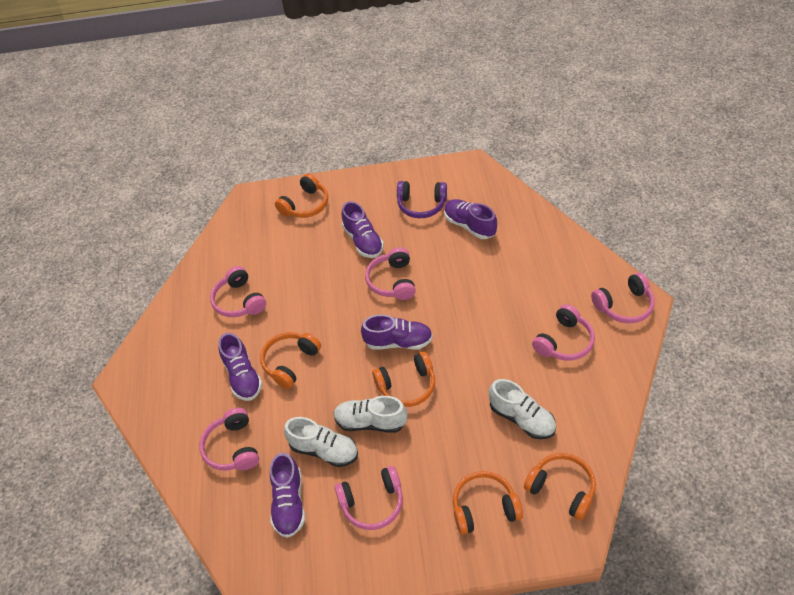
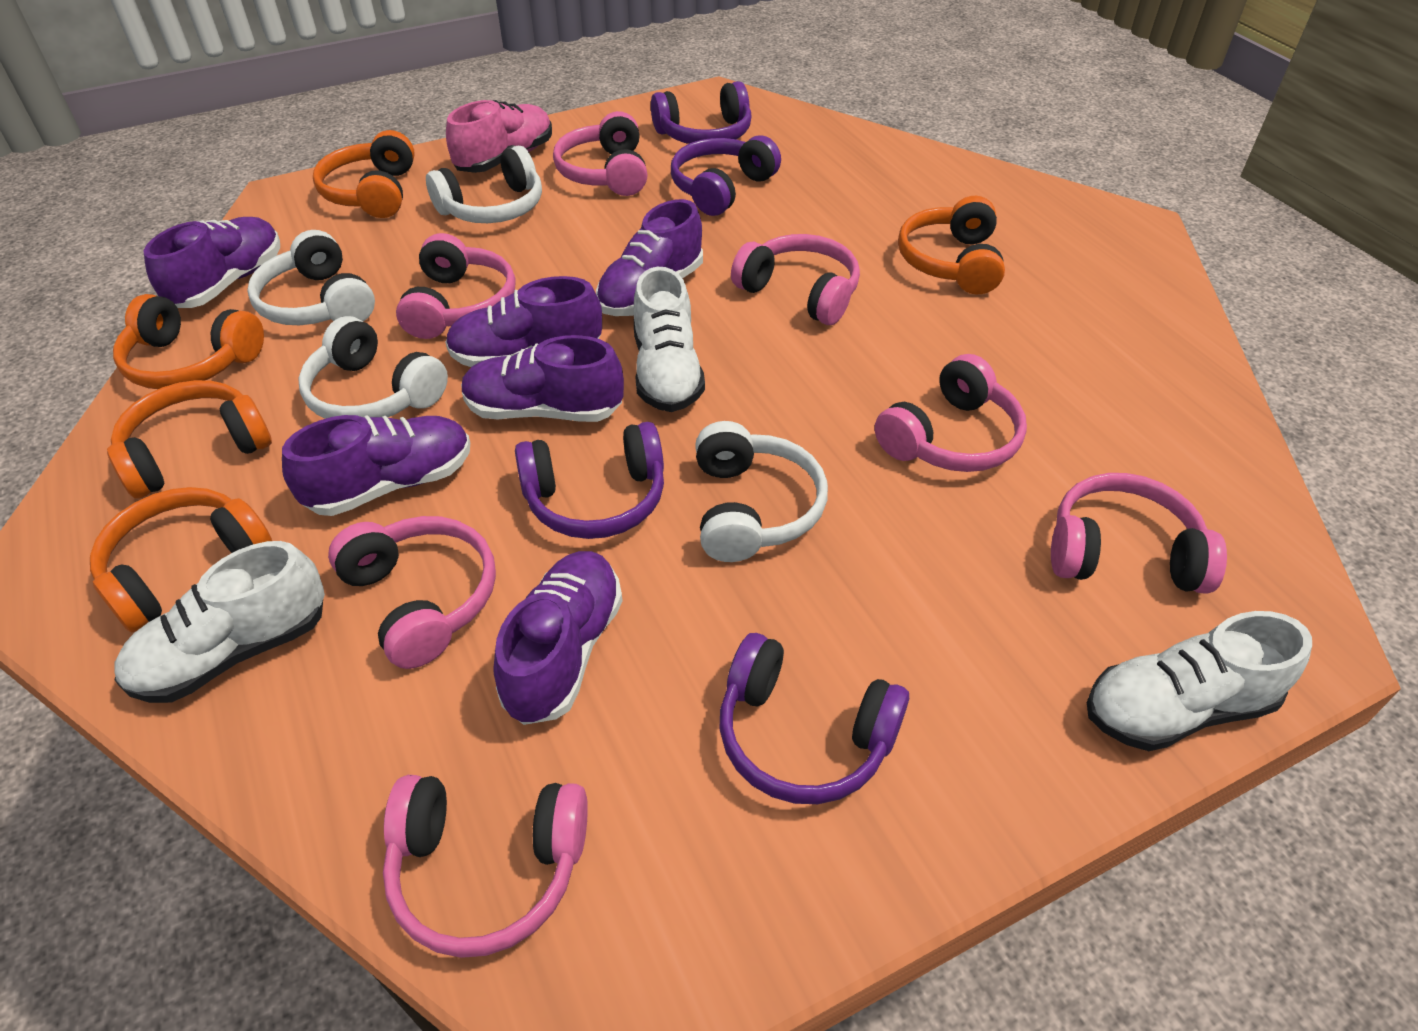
pink headphones: [199,408,259,471] [210,266,266,317] [334,466,403,530] [365,247,416,300] [532,304,595,361] [591,273,655,323] = 6 -> [328,516,496,669] [383,775,588,958] [396,233,515,339] [553,111,648,196] [731,234,860,325] [875,354,1027,472] [1051,473,1227,593] = 7
pink shoe: none = 0 -> [446,100,552,173] = 1
purple headphones: [397,181,447,218] = 1 -> [515,422,664,539] [651,81,752,144] [671,135,781,216] [719,633,909,804] = 4
purple shoe: [219,333,262,401] [270,453,305,538] [341,201,384,258] [361,315,433,350] [444,199,497,239] = 5 -> [143,217,280,308] [282,415,470,516] [445,276,602,367] [461,335,624,422] [493,551,623,725] [596,199,703,316] = 6
white headphones: none = 0 -> [247,230,375,325] [298,316,448,419] [426,146,542,223] [695,421,828,562] = 4

